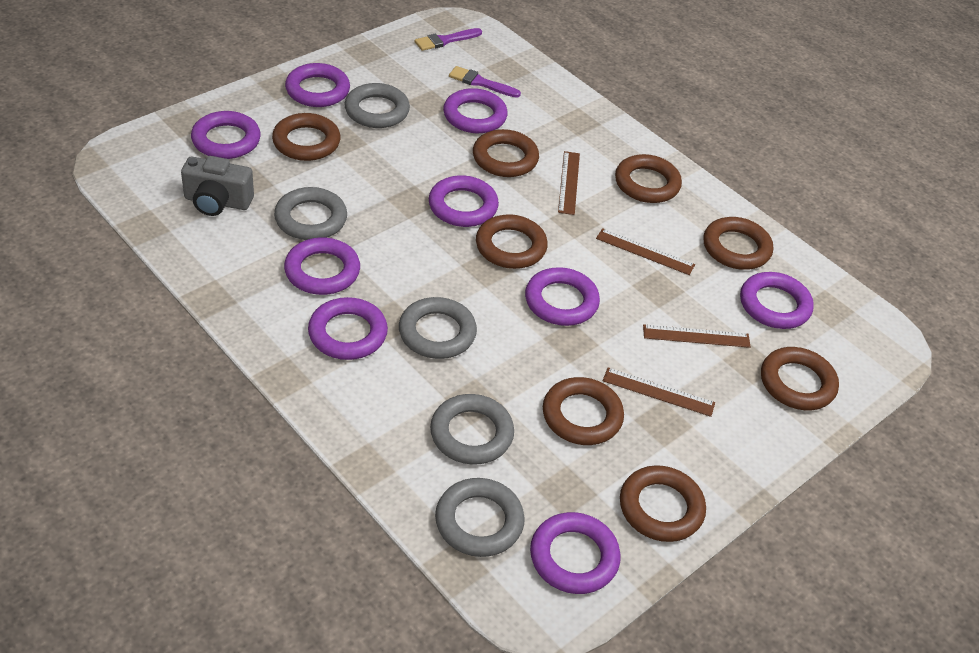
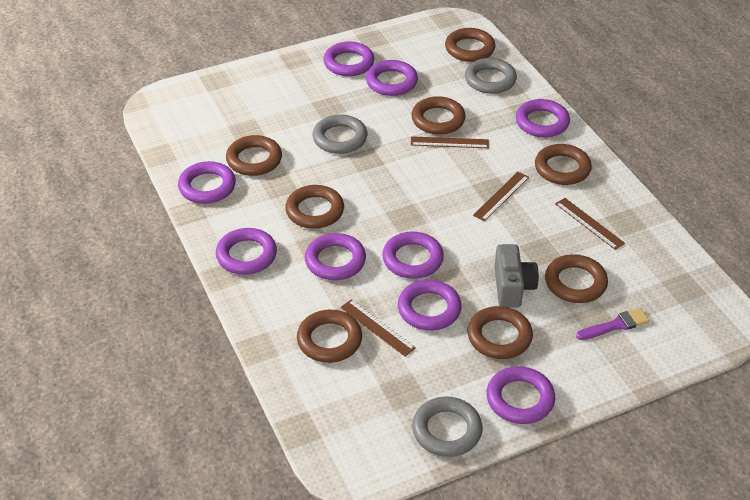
grey ring: [274,187,347,240] [345,83,410,128] [399,297,477,359] [430,394,514,465] [435,478,525,557] = 5 -> [312,115,367,154] [412,396,483,457] [465,58,517,94] = 3
purple brush: [415,28,482,51] [449,66,521,98] = 2 -> [576,308,650,340] = 1

